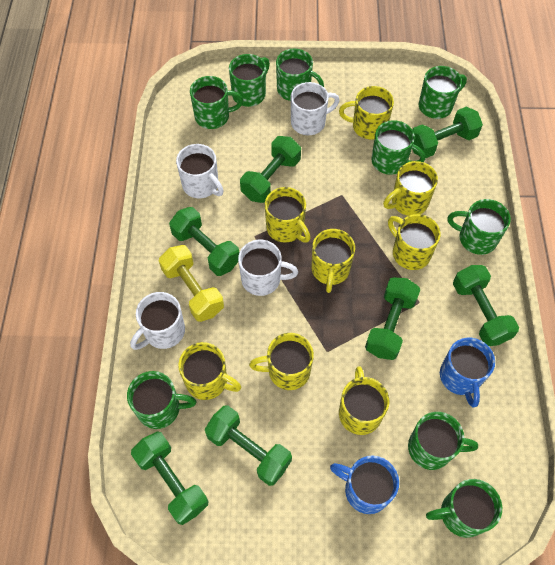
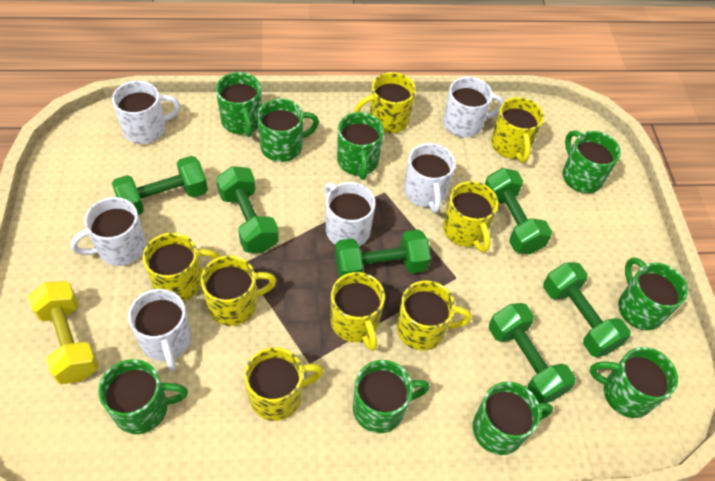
blue mug: [330,455,399,514] [440,338,495,407] = 2 -> none = 0
green dumbbell: [131,431,208,525] [169,207,239,276] [205,405,292,486] [240,136,301,203] [365,277,421,360] [412,107,483,158] [453,265,519,346] = 7 -> [112,156,208,215] [216,166,279,253] [335,229,431,277] [485,168,552,254] [489,303,576,403] [543,262,631,357] = 6
white mug: [130,292,185,350] [176,144,224,198] [238,240,298,296] [291,82,339,135] = 4 -> [70,197,146,266] [112,81,180,144] [128,289,191,371] [324,182,376,246] [404,143,456,213] [443,77,504,138] = 6

